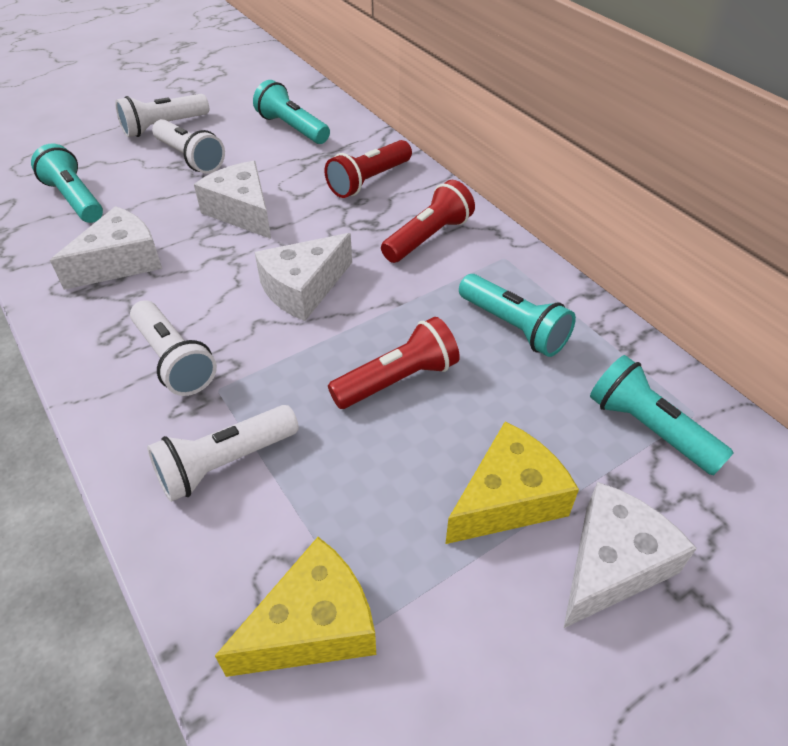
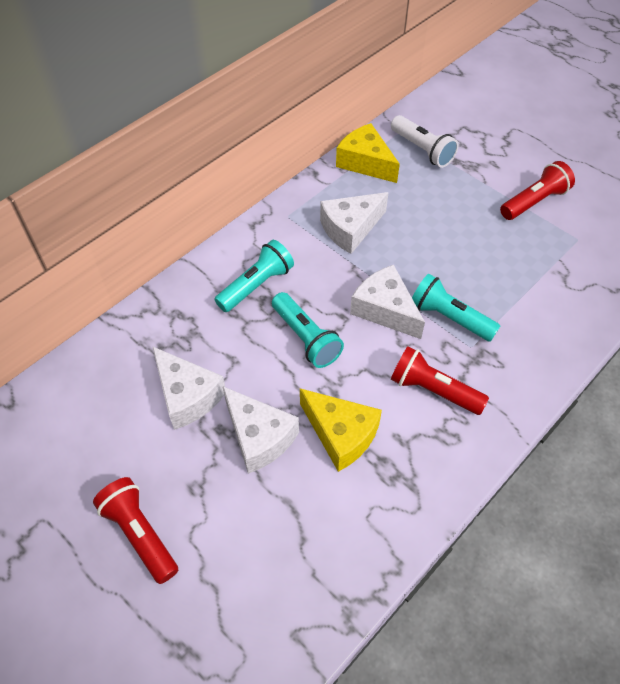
turquoise flashlight: [31,144,103,223] [253,80,330,144] [459,274,576,357] [590,355,734,475] = 4 -> [215,240,294,312] [272,292,344,368] [412,274,500,342] = 3
white flashlight: [115,94,209,137] [130,300,217,396] [147,405,299,502] [152,119,225,174] = 4 -> [391,115,459,168] = 1

